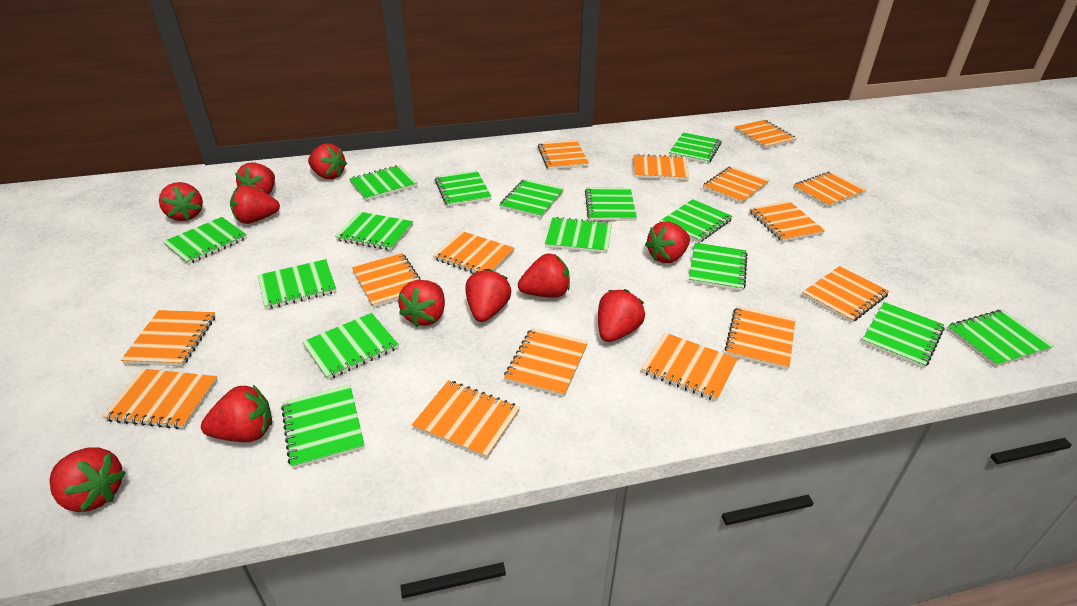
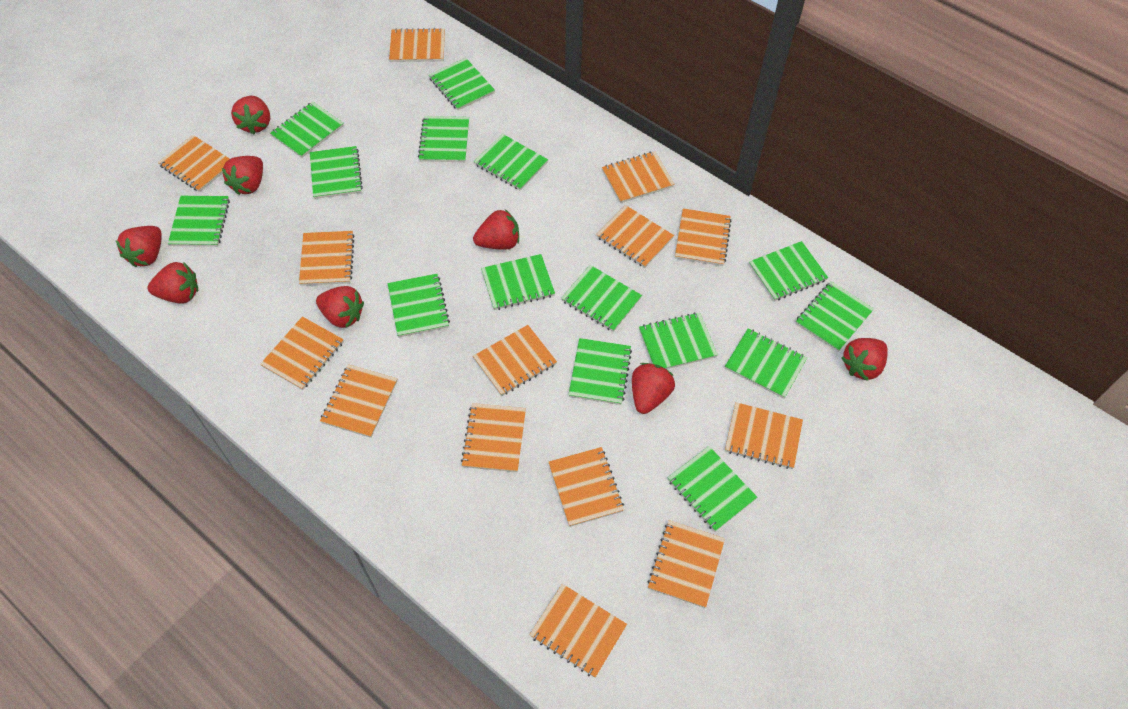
orange notebook: [102,369,218,429] [121,310,216,366] [352,253,421,308] [412,380,520,459] [433,231,514,273] [504,328,588,397] [537,140,589,170] [634,154,689,180] [641,333,738,401] [703,166,769,204] [725,306,795,370] [734,120,797,149] [749,201,825,242] [793,171,866,208] [802,266,889,323] = 15 -> [158,135,230,192] [260,316,344,390] [299,231,354,286] [320,364,397,438] [389,28,445,62] [461,403,526,472] [473,325,557,396] [529,584,627,678] [549,447,624,527] [596,205,674,268] [602,151,674,203] [647,520,725,608] [675,208,732,266] [725,402,803,469] = 14
red strawberry: [49,447,126,512] [159,182,203,221] [201,385,272,442] [230,185,280,224] [235,162,275,195] [308,143,347,179] [398,280,445,327] [465,269,511,322] [518,254,570,298] [598,289,645,342] [645,221,690,263] = 11 -> [116,226,162,267] [147,262,198,304] [222,156,263,195] [231,96,270,134] [316,286,364,328] [473,209,519,250] [632,363,675,414] [842,338,888,381] = 8

